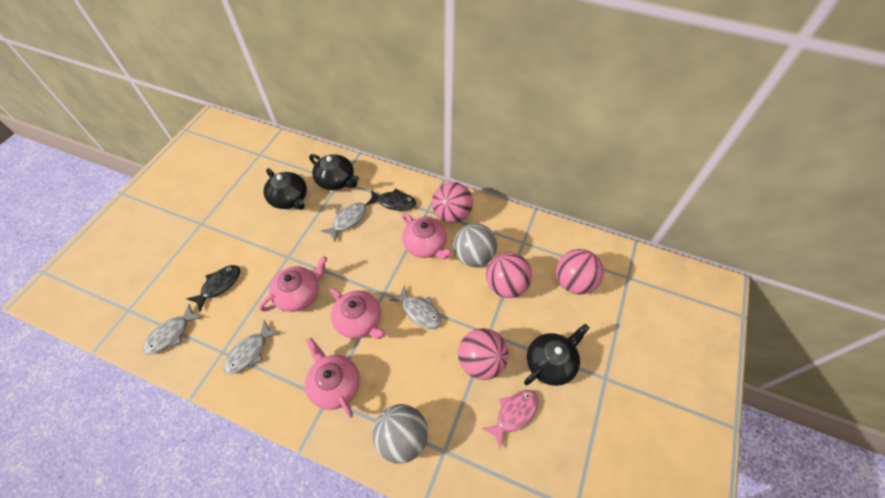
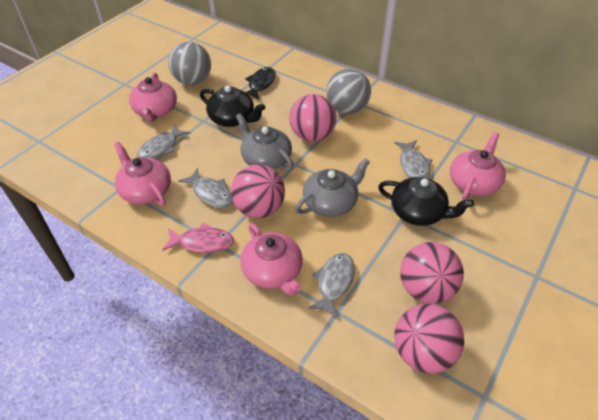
black fish: [186,265,240,312] [366,189,416,211] = 2 -> [245,67,276,100] = 1
black teapot: [264,168,307,210] [309,154,359,190] [524,324,590,386] = 3 -> [200,85,265,127] [378,177,474,226] = 2
grey teapot: none = 0 -> [236,113,294,171] [295,158,370,217] = 2

